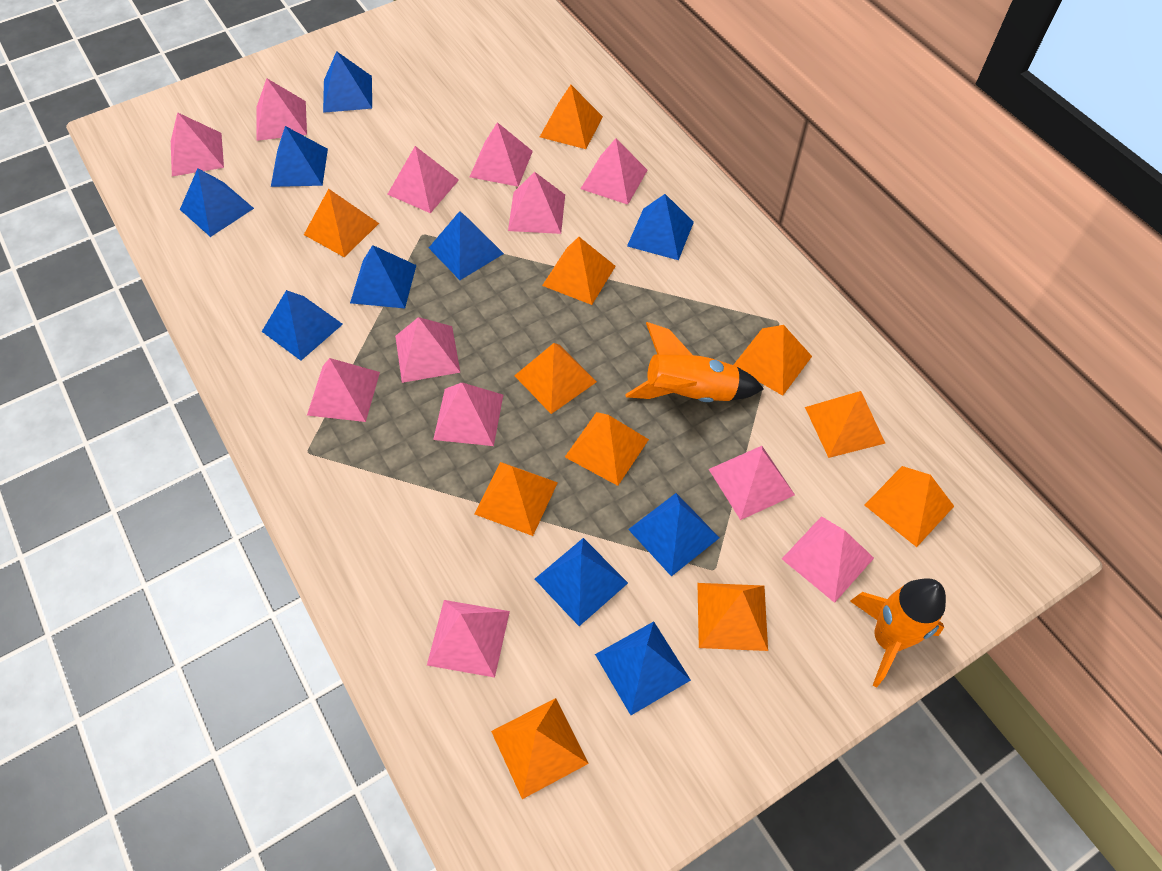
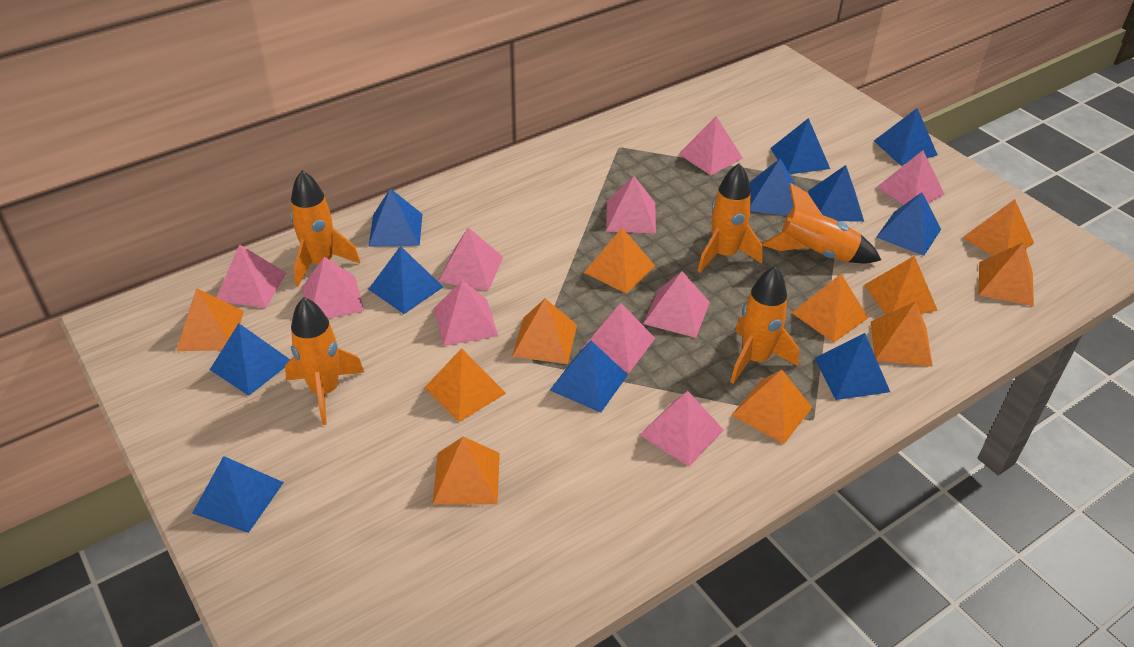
blue pyramid: [180,168,254,237] [262,290,343,361] [271,126,328,187] [323,51,372,113] [350,245,416,308] [429,211,504,280] [535,538,628,626] [595,621,691,715] [627,194,694,260] [628,493,719,576] = 10 -> [192,456,284,533] [210,323,290,396] [368,246,443,314] [369,188,422,247] [550,341,628,413] [749,158,796,216] [770,118,830,174] [808,165,864,222] [815,333,890,400] [874,108,938,165] [876,192,941,256] = 11
orange rocket: [625,322,764,402] [850,578,946,687] = 2 -> [285,297,364,425] [290,170,360,287] [698,163,763,273] [730,266,799,384] [761,183,881,263] = 5
pink pyramid: [171,112,224,176] [257,79,307,141] [307,358,380,422] [387,146,459,213] [395,317,461,383] [427,600,510,678] [433,383,503,446] [470,122,533,187] [508,172,565,234] [581,138,647,205] [709,446,795,520] [782,516,874,603] = 12 -> [216,244,286,308] [302,257,364,319] [434,280,498,346] [438,227,503,291] [580,303,655,373] [606,176,656,234] [640,391,724,467] [643,271,710,338] [679,116,743,175] [877,150,944,205] = 10

